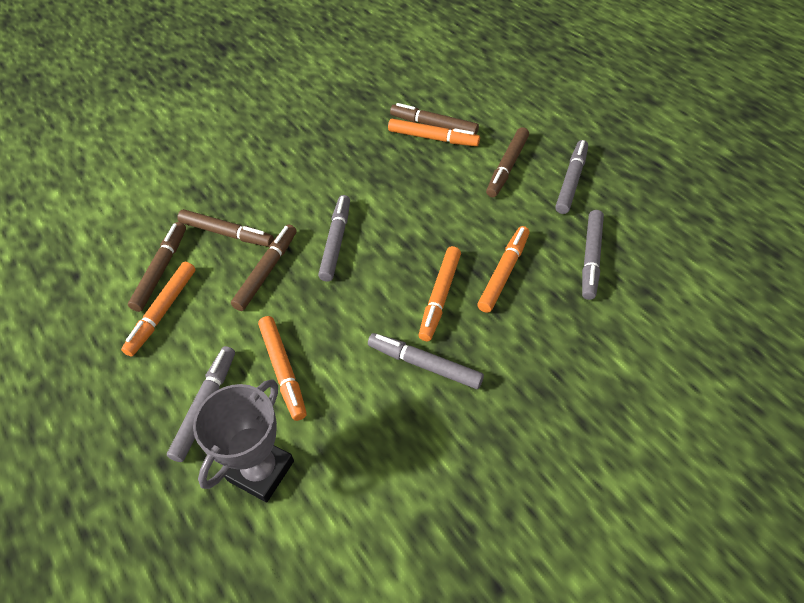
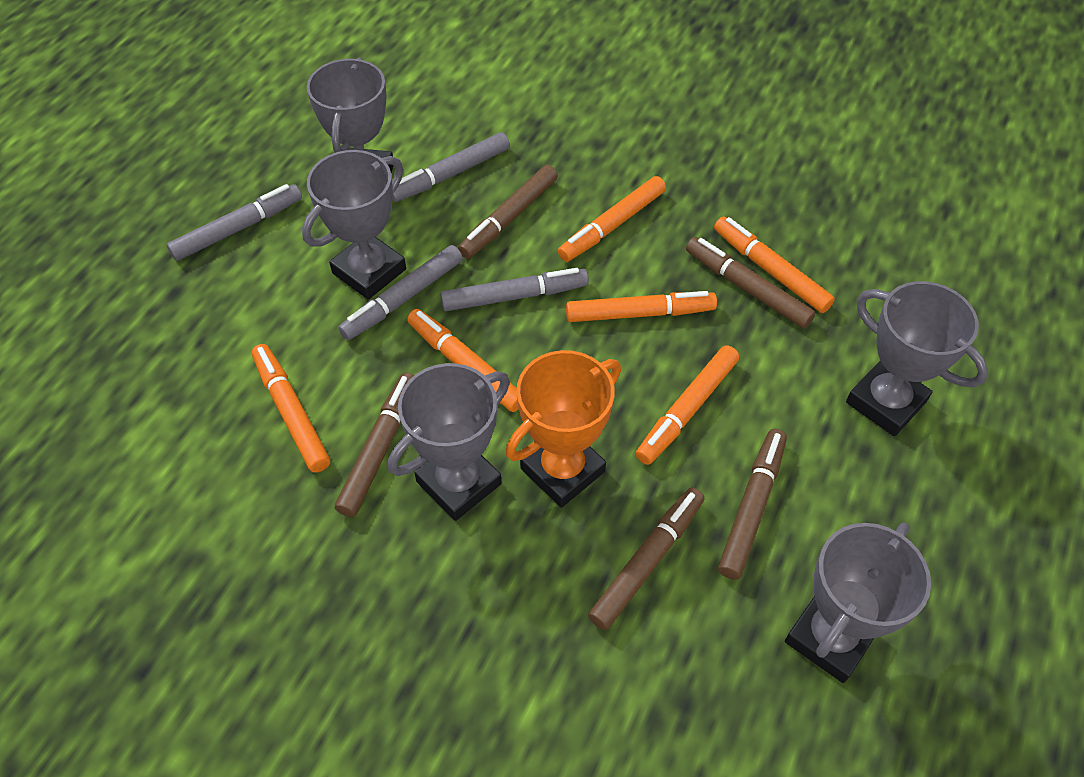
grey marker: [167,346,235,462] [318,195,350,282] [368,333,484,389] [555,140,588,214] [582,210,604,300] = 5 -> [167,184,302,261] [338,245,463,340] [392,132,510,202] [440,268,589,311] = 4
grey trophy: [193,379,294,502] = 1 -> [302,150,406,299] [307,58,393,173] [388,363,510,521] [785,523,931,683] [846,281,988,436] = 5
orange marker: [121,262,196,356] [258,316,307,421] [388,119,480,146] [419,246,461,341] [477,226,530,313] = 5 -> [252,344,330,473] [407,309,519,412] [558,176,666,262] [566,291,717,322] [636,345,739,465] [714,217,835,313] = 6
orange trophy: none = 0 -> [506,350,621,508] = 1

